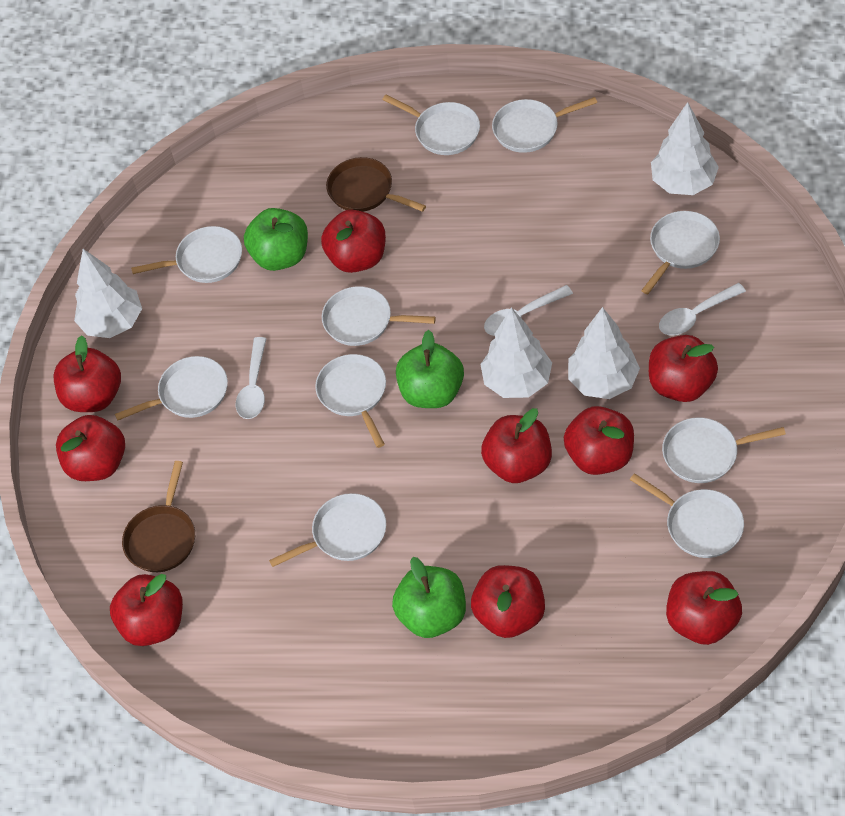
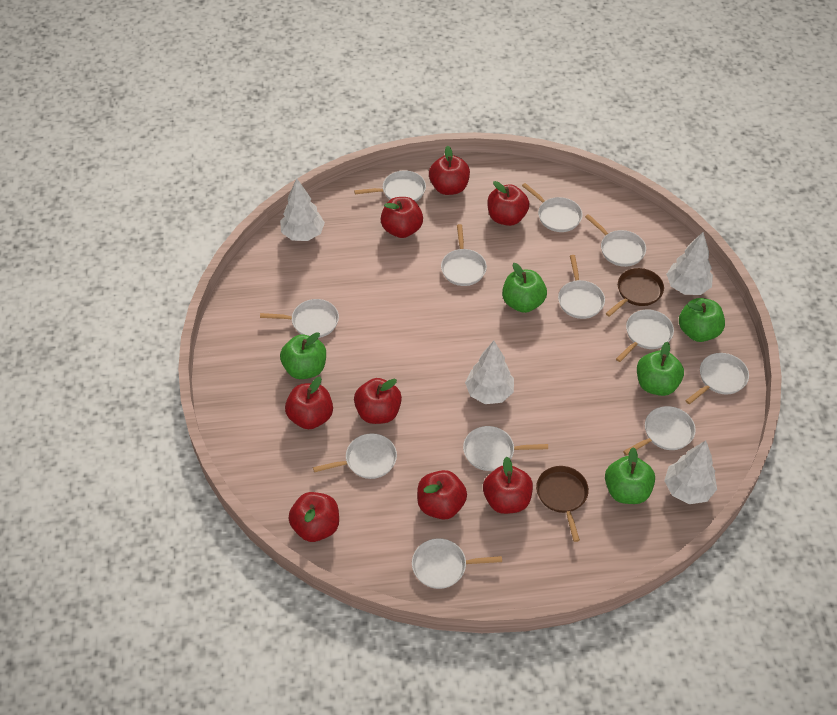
green apple: [244,208,308,271] [392,557,466,638] [396,330,464,408] = 3 -> [280,332,326,379] [502,263,547,313] [605,447,655,504] [637,342,684,396] [679,298,725,342] = 5
red apple: [54,335,121,412] [56,415,125,481] [110,574,183,646] [321,210,386,273] [471,565,545,638] [481,408,552,483] [564,406,634,475] [649,335,718,402] [666,571,742,645] = 9 -> [285,377,333,429] [288,492,339,542] [354,378,402,424] [381,197,423,238] [417,470,467,520] [429,146,470,195] [483,457,533,514] [487,181,530,226] = 8
white pan: [115,356,228,421] [131,226,242,283] [269,493,386,567] [315,354,386,448] [322,286,436,346] [382,95,480,155] [492,97,597,153] [630,473,744,558] [641,211,720,294] [662,417,786,483] = 10 -> [260,299,339,338] [313,433,397,479] [354,170,426,202] [412,538,502,589] [441,224,487,286] [463,426,548,471] [522,183,583,232] [558,255,605,319] [585,214,646,267] [616,309,674,362] [623,406,696,456] [685,353,749,404] = 12
white spoon: [236,337,267,419] [484,285,573,336] [659,283,746,335] = 3 -> none = 0

